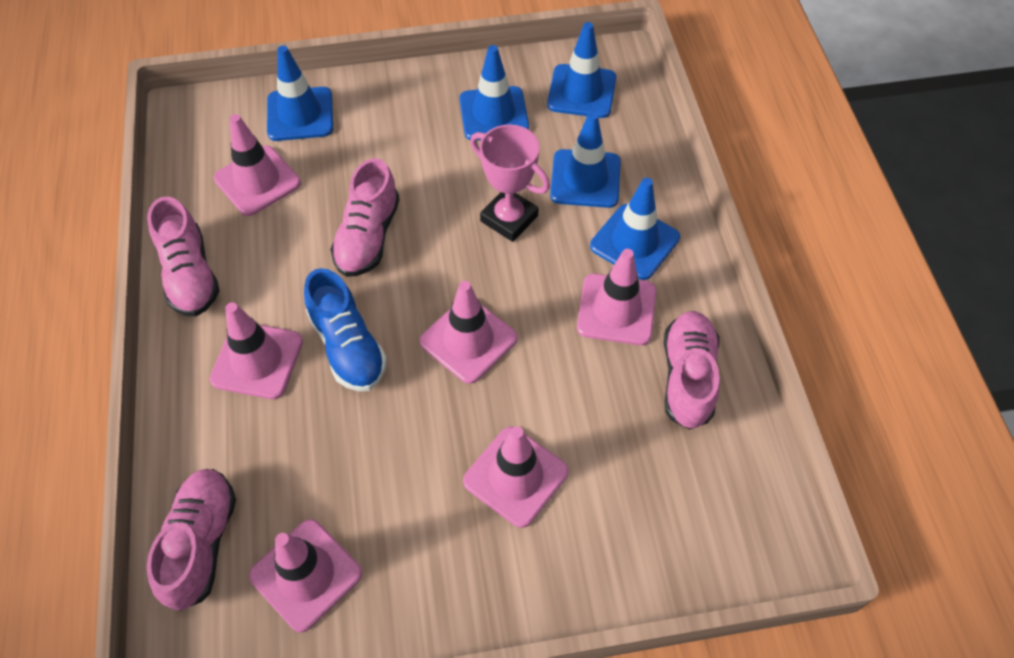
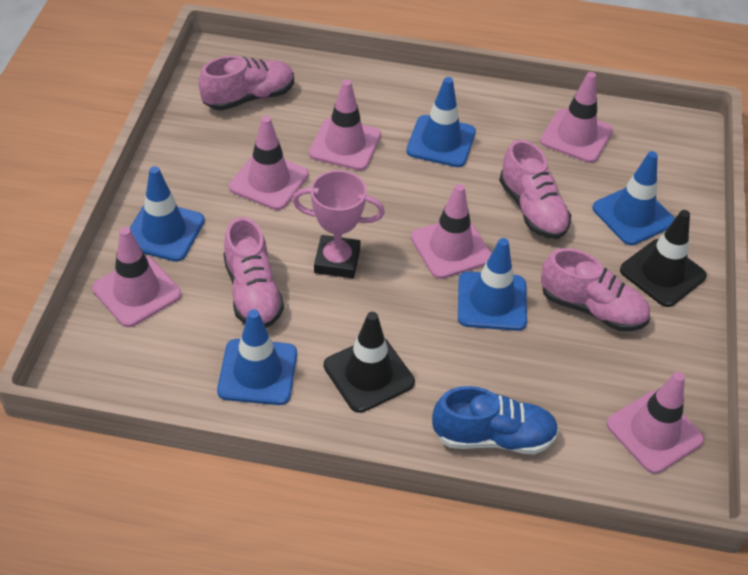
black traffic cone: none = 0 -> [324,312,415,413] [620,210,707,307] = 2

